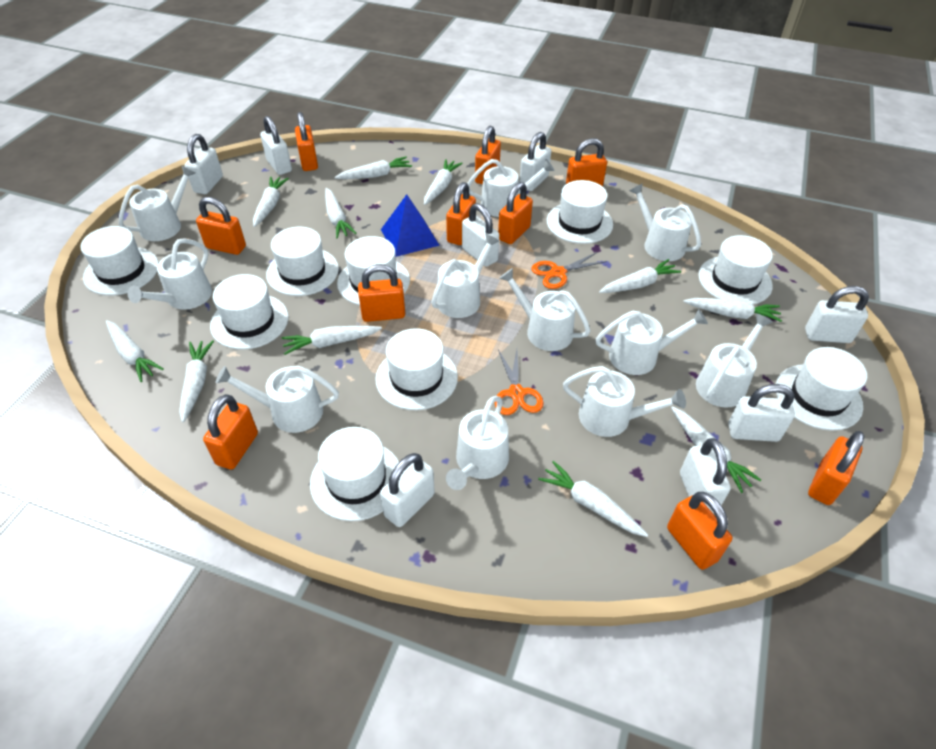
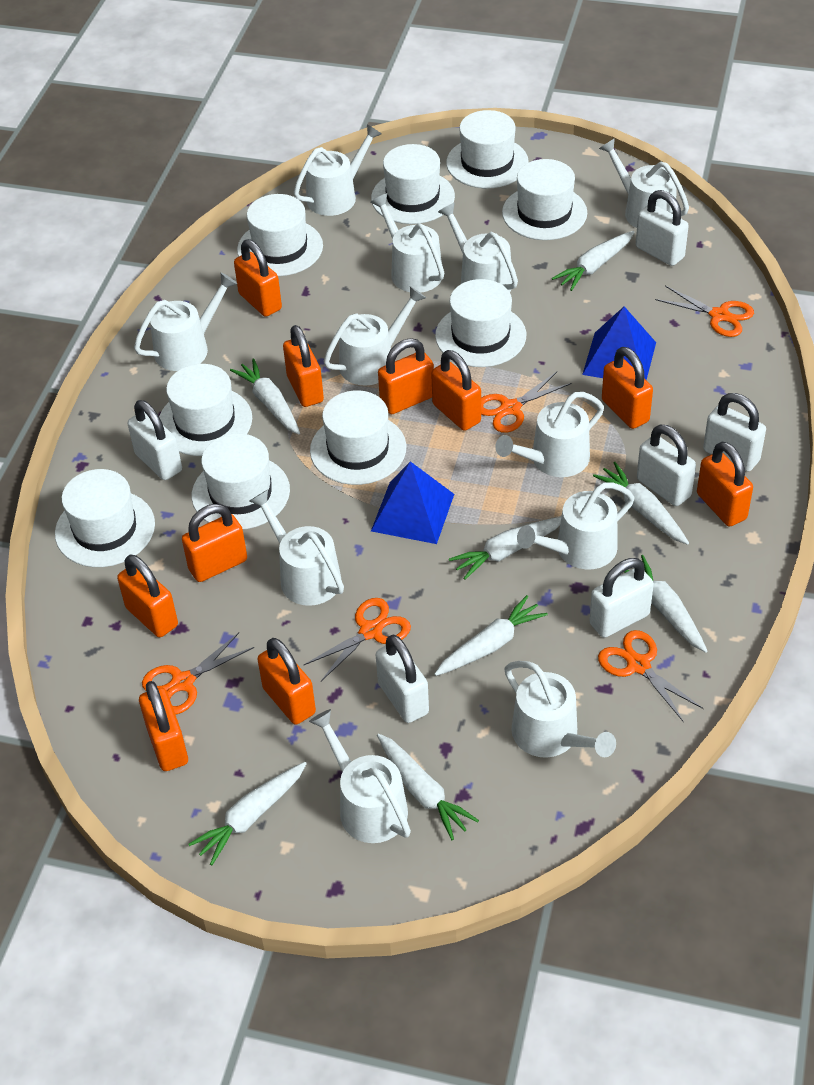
blue pyramid: [381,194,440,257] = 1 -> [371,461,454,544] [582,306,656,380] = 2
orange scissors: [495,349,544,415] [531,252,607,289] = 2 -> [142,632,254,715] [303,598,411,681] [481,372,572,433] [598,630,704,722] [655,285,754,337] = 5
white carrot: [106,320,164,382] [179,340,214,422] [253,176,289,227] [282,326,382,355] [325,188,356,238] [335,157,412,179] [424,159,463,205] [538,460,648,537] [599,259,681,293] [671,406,761,493] [683,298,782,322] = 11 -> [188,762,307,866] [230,359,300,435] [377,734,479,840] [434,595,548,676] [449,517,561,580] [552,231,634,291] [593,462,689,545] [624,555,707,653] = 8
white padlock: [185,134,223,194] [260,116,292,175] [380,453,435,527] [462,203,499,267] [519,132,551,191] [680,438,731,514] [728,384,795,442] [805,286,869,343] = 8 -> [127,400,182,480] [375,634,429,723] [589,558,654,638] [636,190,689,266] [637,425,696,506] [703,393,766,472] = 6

